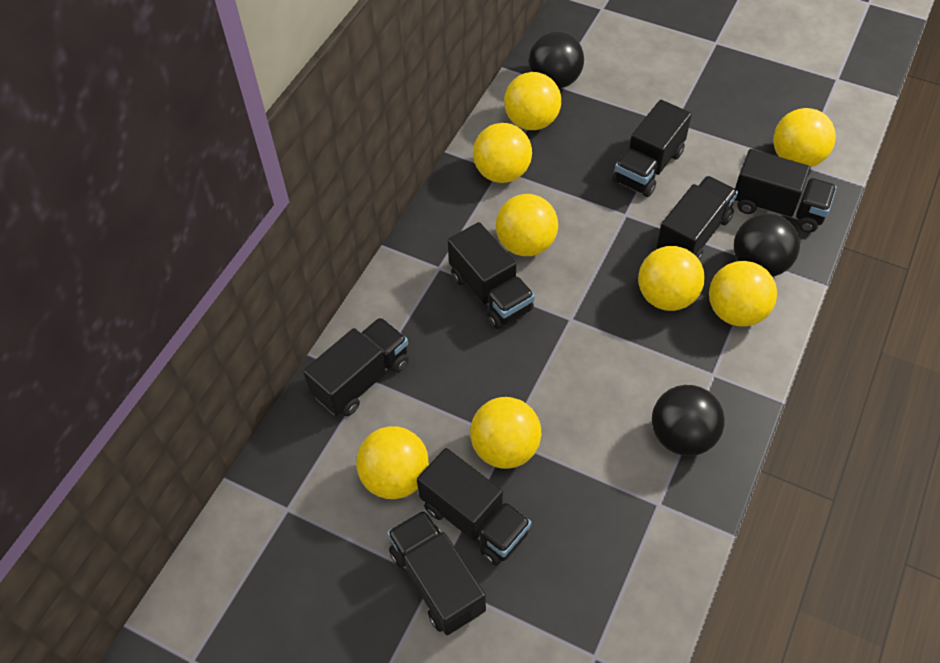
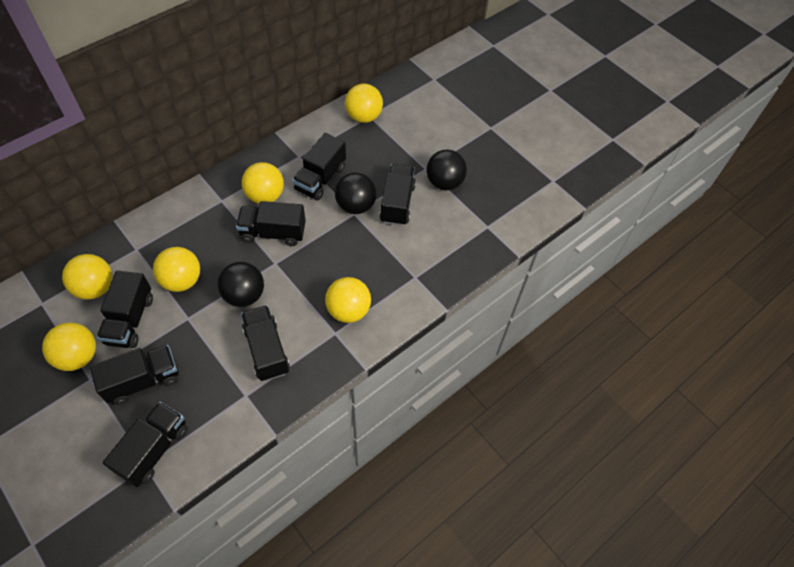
yellow ball: [356,426,429,499] [470,397,542,469] [473,123,532,183] [496,194,558,256] [504,72,561,130] [638,246,705,311] [709,261,777,327] [773,108,836,167] = 8 -> [42,322,96,371] [62,254,112,300] [153,247,200,292] [242,162,284,204] [325,277,371,323] [345,84,383,123] = 6

